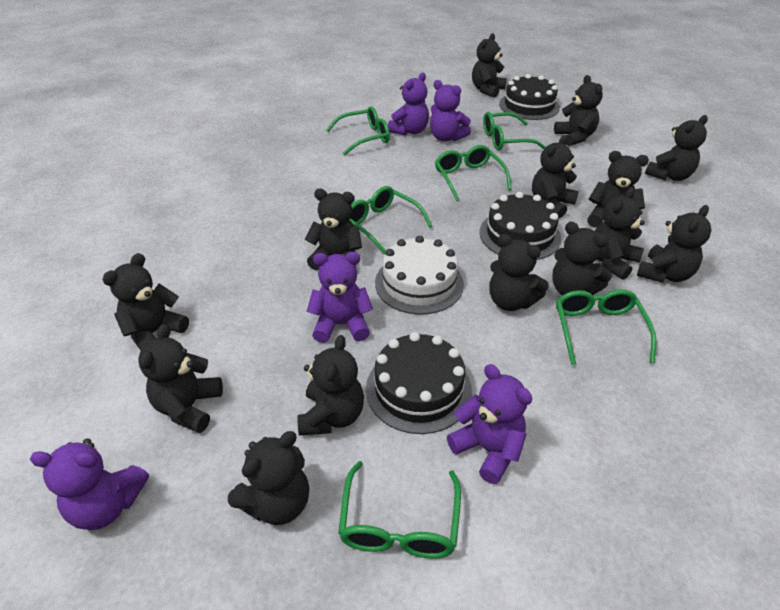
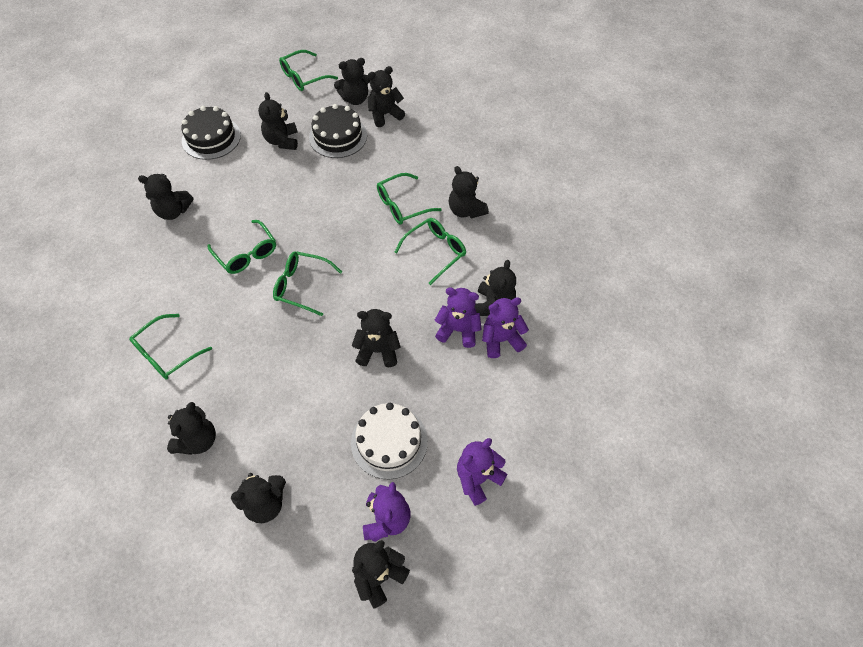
black cake: [366,332,472,434] [479,192,561,260] [499,74,560,120] = 3 -> [181,106,241,160] [309,104,367,158] = 2
black teddy bear: [102,253,189,351] [139,324,223,433] [228,431,309,525] [298,335,364,436] [305,189,362,270] [472,33,507,98] [489,234,549,311] [532,135,579,218] [552,222,612,295] [554,75,603,146] [587,151,649,227] [595,188,645,280] [637,205,711,283] [645,115,708,181] = 14 -> [138,174,193,220] [167,402,216,455] [231,473,286,523] [258,92,298,150] [334,58,370,105] [352,309,401,367] [352,540,410,609] [367,66,405,127] [449,166,489,219] [475,260,516,316] = 10
purple teddy bear: [30,438,149,530] [306,252,373,343] [388,72,429,136] [430,80,471,142] [447,364,532,484] = 5 -> [363,482,411,542] [435,287,482,348] [457,438,508,506] [482,297,529,358] = 4

